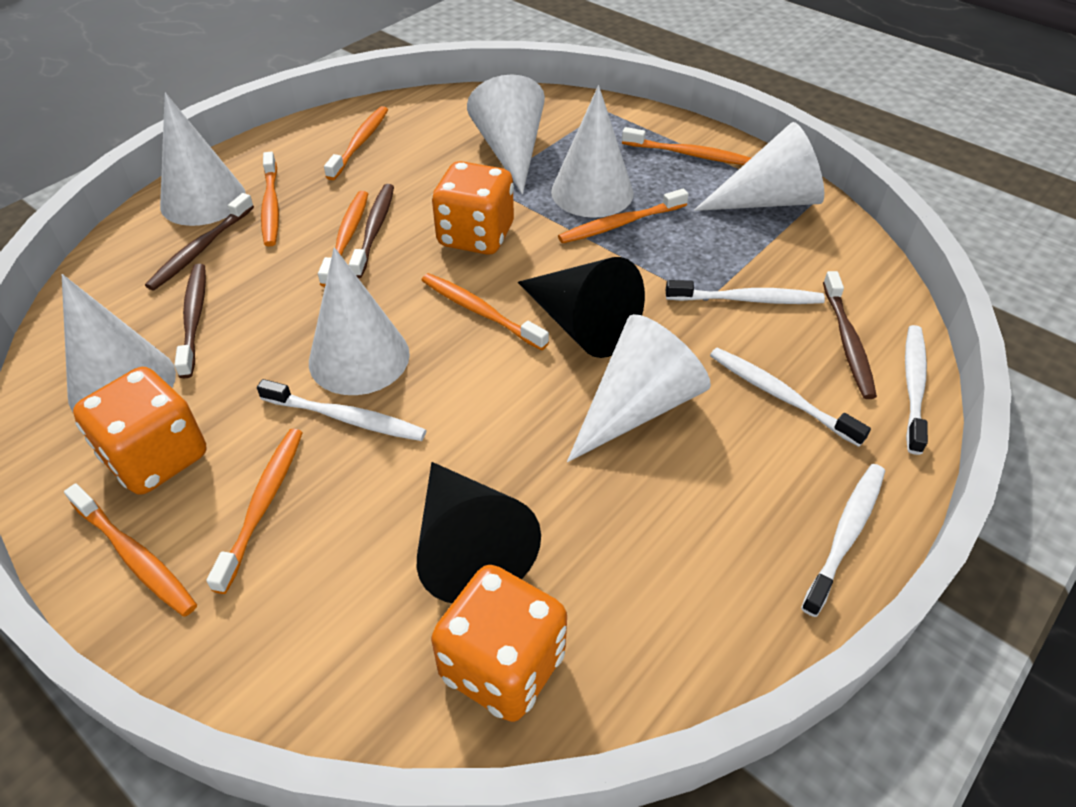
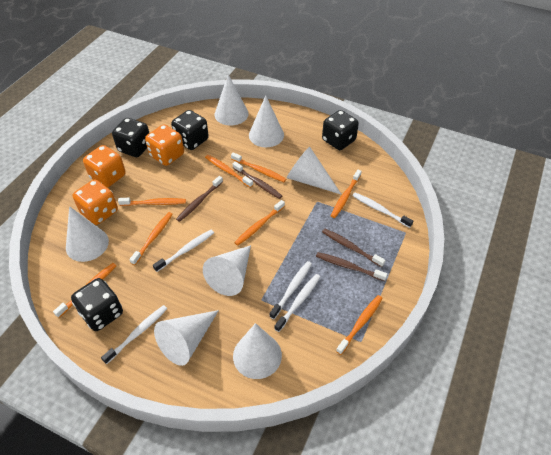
black cone: [417,462,541,603] [518,257,645,358] = 2 -> none = 0
black dice: none = 0 -> [71,278,123,331] [112,118,149,157] [171,110,209,150] [322,110,359,150] = 4

